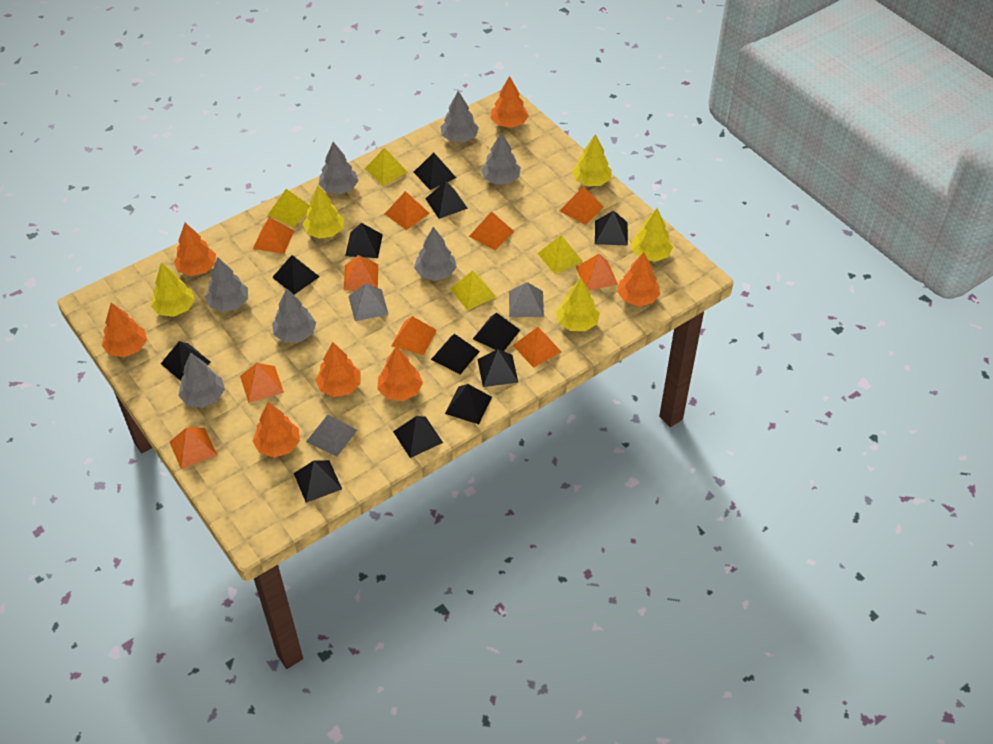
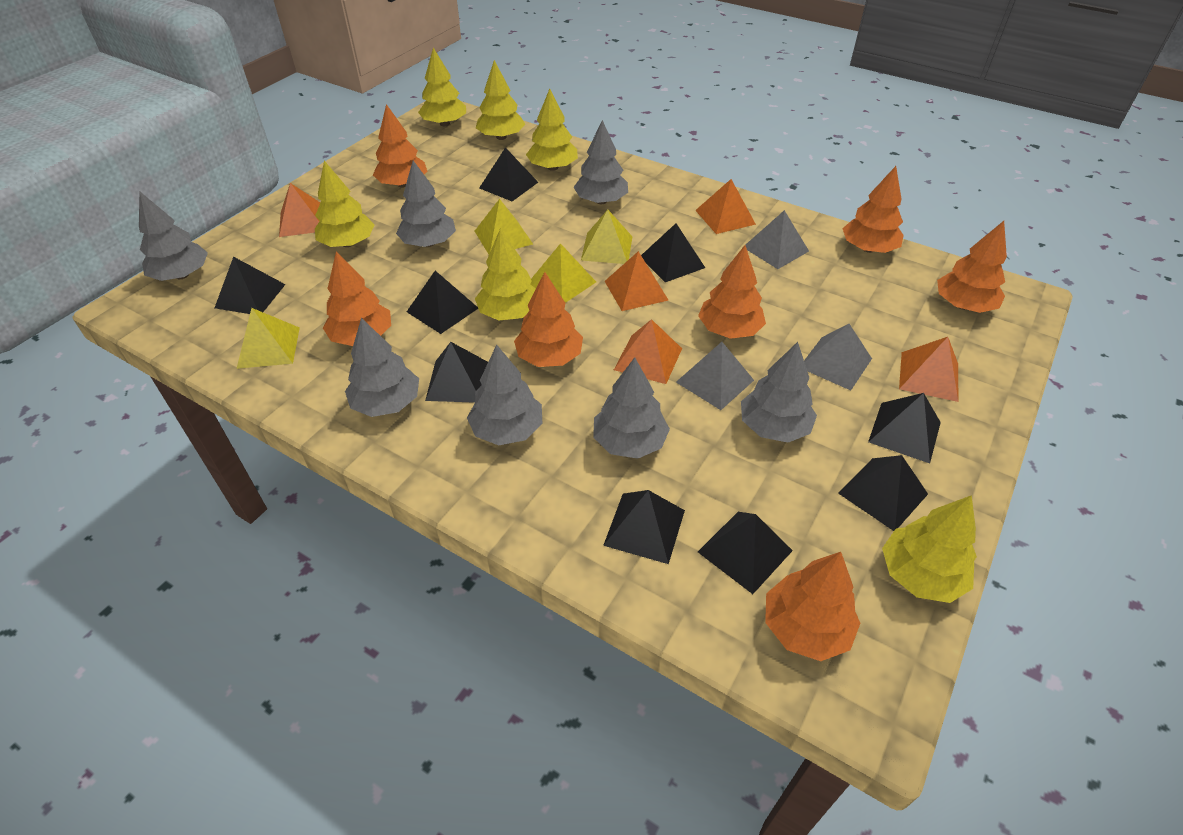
black pyramid: [161,341,211,381] [272,255,320,295] [294,460,342,503] [345,223,383,258] [393,416,443,458] [414,152,456,190] [425,181,468,219] [431,334,480,374] [445,384,492,424] [473,313,520,351] [477,349,519,387] [595,211,628,246] = 12 -> [215,257,286,314] [407,271,478,334] [425,342,488,403] [479,147,538,201] [603,490,685,564] [641,224,705,282] [698,512,793,594] [838,455,928,531] [868,393,941,463] = 9
orange pyramid: [170,427,217,469] [240,363,284,403] [253,217,294,254] [344,255,378,290] [385,191,430,230] [391,316,437,355] [469,211,514,250] [513,327,562,368] [560,187,604,225] [576,254,618,290] = 10 -> [279,183,320,237] [605,251,669,311] [614,319,682,384] [695,179,756,234] [899,337,958,402] = 5
yellow tree: [151,262,195,317] [303,186,344,239] [556,278,600,331] [572,134,612,186] [632,208,673,262] = 5 -> [315,161,375,247] [418,48,466,126] [475,228,536,321] [476,60,525,140] [526,89,578,171] [882,495,977,603] = 6

